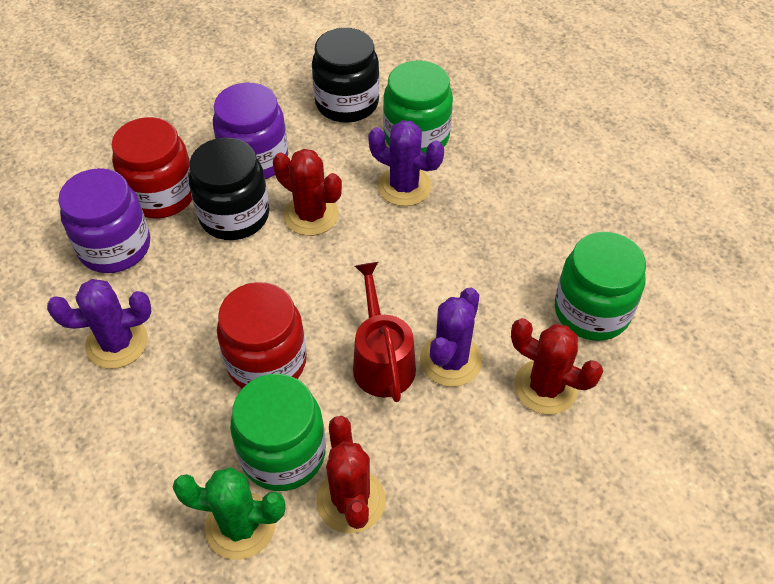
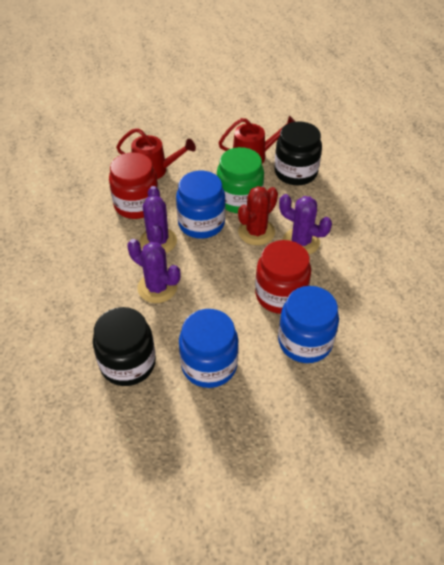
blue jar: none = 0 -> [176,171,226,239] [179,309,239,388] [278,286,339,363] = 3
green cactus: [173,467,285,560] = 1 -> none = 0
green jar: [230,374,326,491] [383,60,453,153] [555,232,646,341] = 3 -> [217,147,264,213] = 1
purple jar: [58,168,150,273] [213,83,288,179] = 2 -> none = 0
red cactus: [273,149,342,236] [316,416,386,534] [511,318,603,415] = 3 -> [238,186,278,245] = 1
red watering can: [353,262,416,402] = 1 -> [116,128,196,179] [219,115,295,164] = 2

